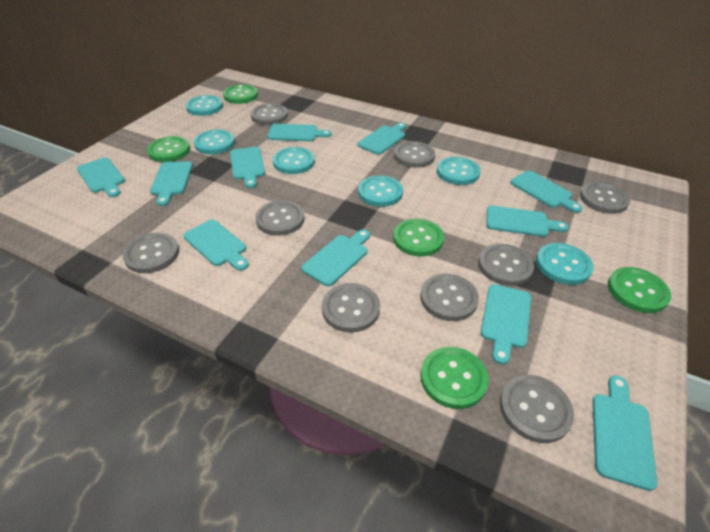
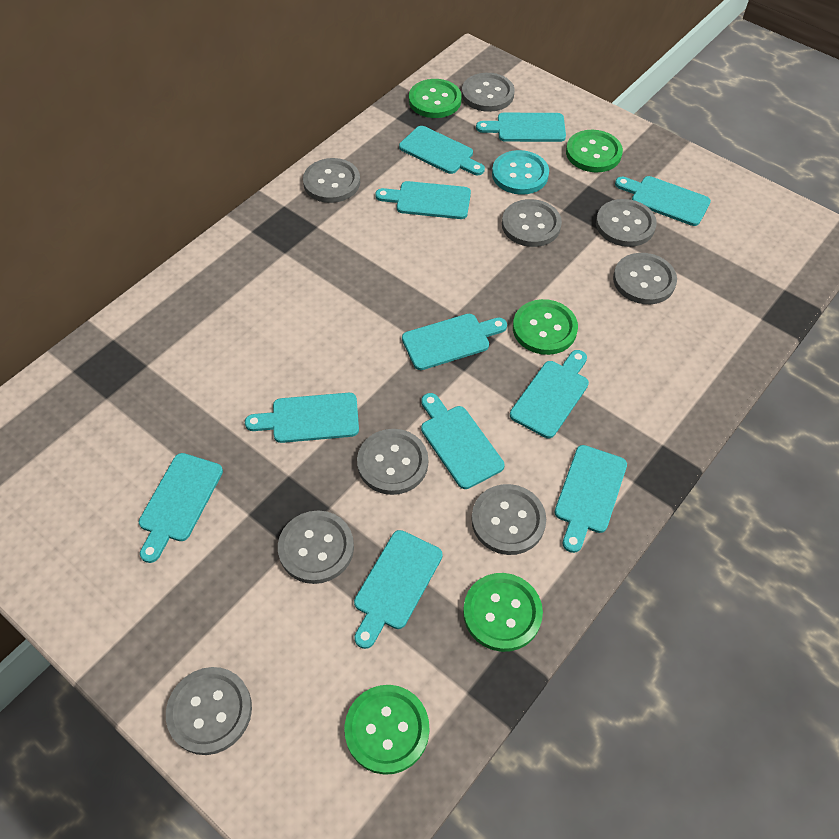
turquoise button: [186,95,223,116] [194,129,235,154] [273,147,315,174] [358,175,403,207] [437,157,480,185] [536,243,594,285] = 6 -> [492,150,549,195] = 1

